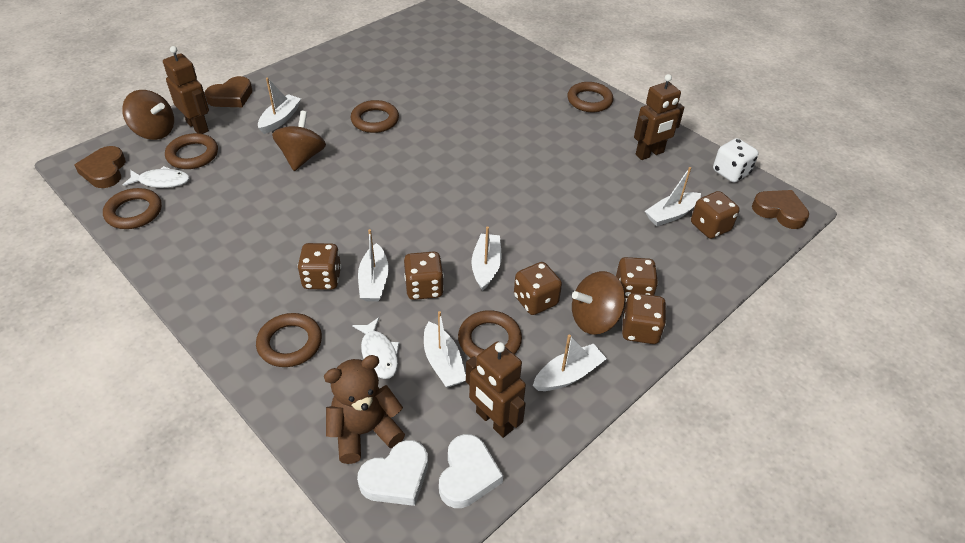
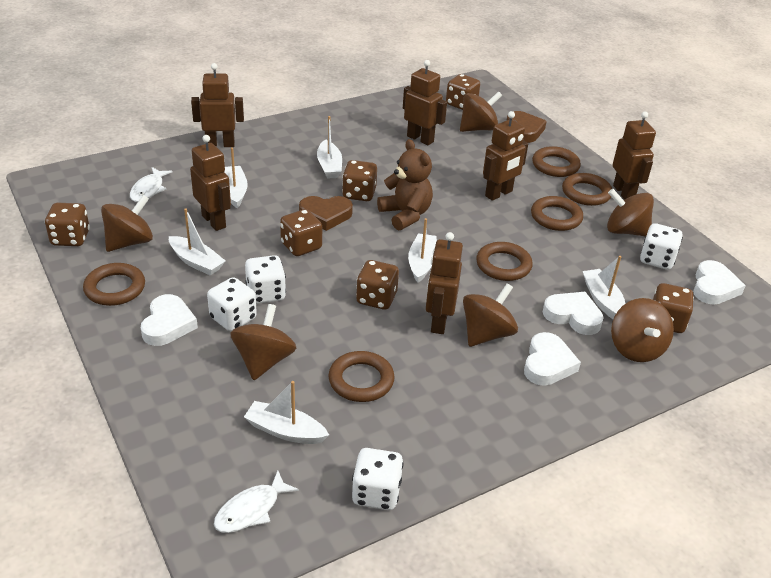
brown heart: [75,146,126,188] [205,76,252,107] [752,190,809,229] = 3 -> [299,196,353,231] [506,111,547,143] = 2
brown robot: [163,46,209,134] [466,341,526,438] [634,74,684,160] = 3 -> [190,135,231,231] [191,63,244,147] [403,60,447,145] [426,232,463,334] [483,111,528,201] [612,111,656,200] = 6
brown spinning top: [122,90,174,140] [272,111,326,171] [572,271,626,335] = 3 -> [101,195,153,252] [230,304,296,380] [460,91,502,132] [463,283,518,347] [607,189,654,237] [611,298,674,362] = 6
white dice: [713,138,759,183] = 1 -> [207,277,257,331] [245,255,286,304] [352,448,404,510] [640,223,683,270] = 4
white heart: [357,440,428,506] [439,434,503,508] = 2 -> [141,294,198,346] [524,332,581,386] [543,292,604,335] [693,260,746,305] = 4

